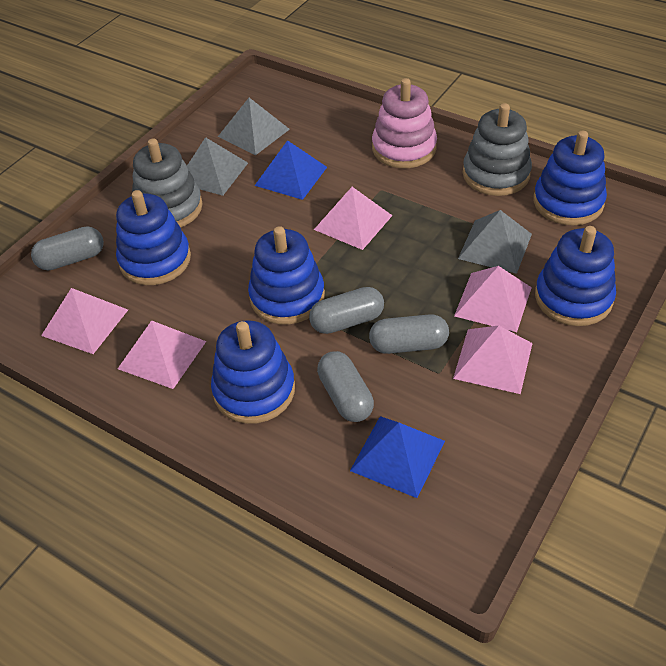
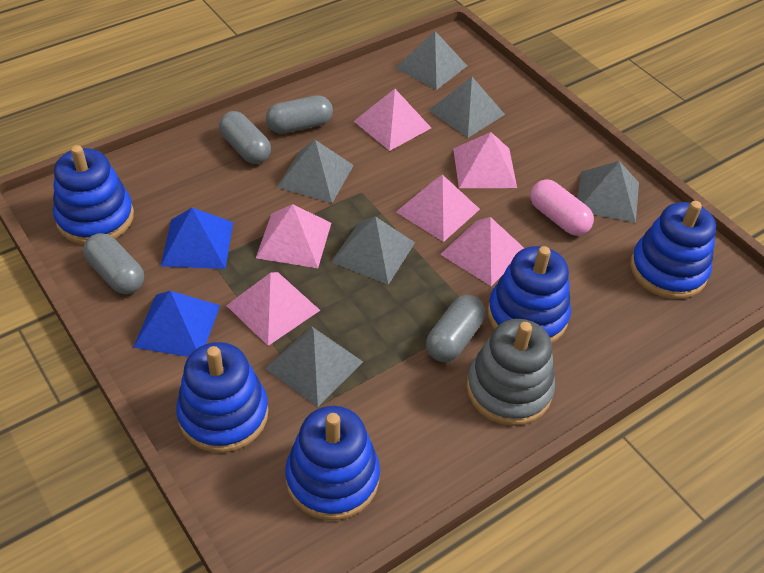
grey pyramid: [187,137,248,196] [218,98,290,155] [458,210,532,274] = 3 -> [265,326,363,407] [277,140,354,203] [331,216,415,285] [395,31,467,90] [428,77,505,138] [577,161,639,223] = 6
grey stacking toy: [132,138,203,228] [463,103,532,196] = 2 -> [466,319,555,426] = 1
pink capsule: none = 0 -> [530,179,594,236] = 1
pink pyramid: [41,288,128,354] [118,320,206,389] [314,187,393,250] [453,325,533,394] [454,266,532,332] = 5 -> [226,272,320,346] [256,204,331,268] [354,89,431,151] [396,175,480,242] [440,217,524,286] [453,132,517,188] = 6
pink stacking toy: [372,78,437,168] = 1 -> none = 0

